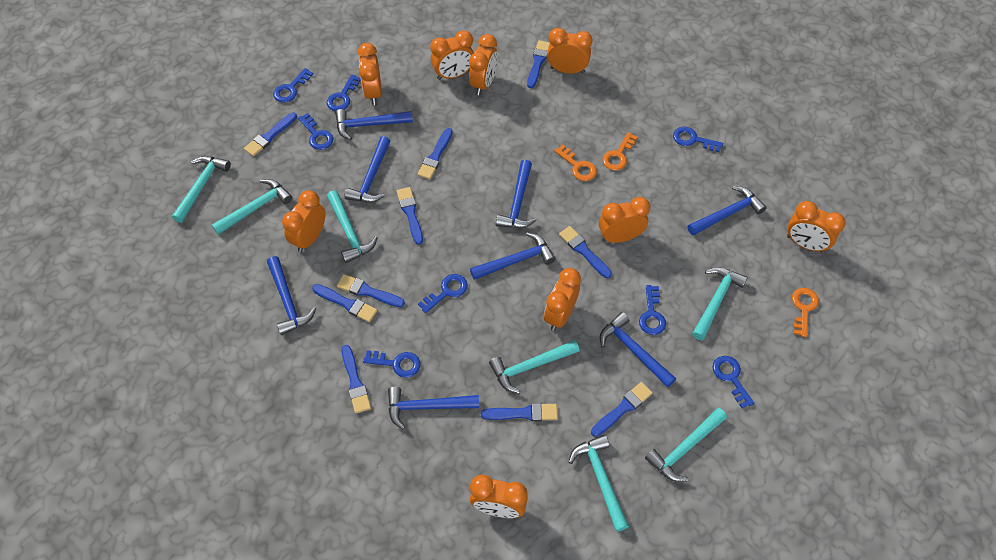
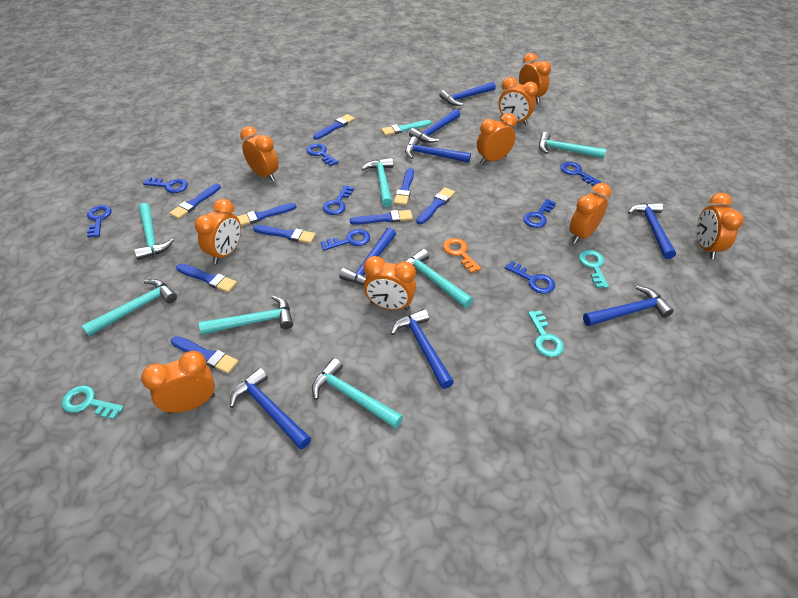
blue brush: [244,113,297,156] [312,284,377,322] [337,274,405,307] [342,345,371,413] [397,187,423,245] [417,128,453,179] [481,403,558,421] [527,40,550,88] [559,226,612,278] [591,382,653,437] = 10 -> [169,184,221,219] [171,336,239,374] [176,264,237,293] [237,203,297,226] [253,225,316,244] [313,114,355,140] [350,210,413,225] [394,168,414,205] [417,187,455,224] = 9
orange key: [554,145,597,181] [602,132,638,170] [792,288,819,337] = 3 -> [443,238,481,273] = 1
turquoise brush: none = 0 -> [381,120,431,136] = 1
turquoise key: none = 0 -> [62,385,124,420] [528,310,564,357] [579,250,609,288] = 3

